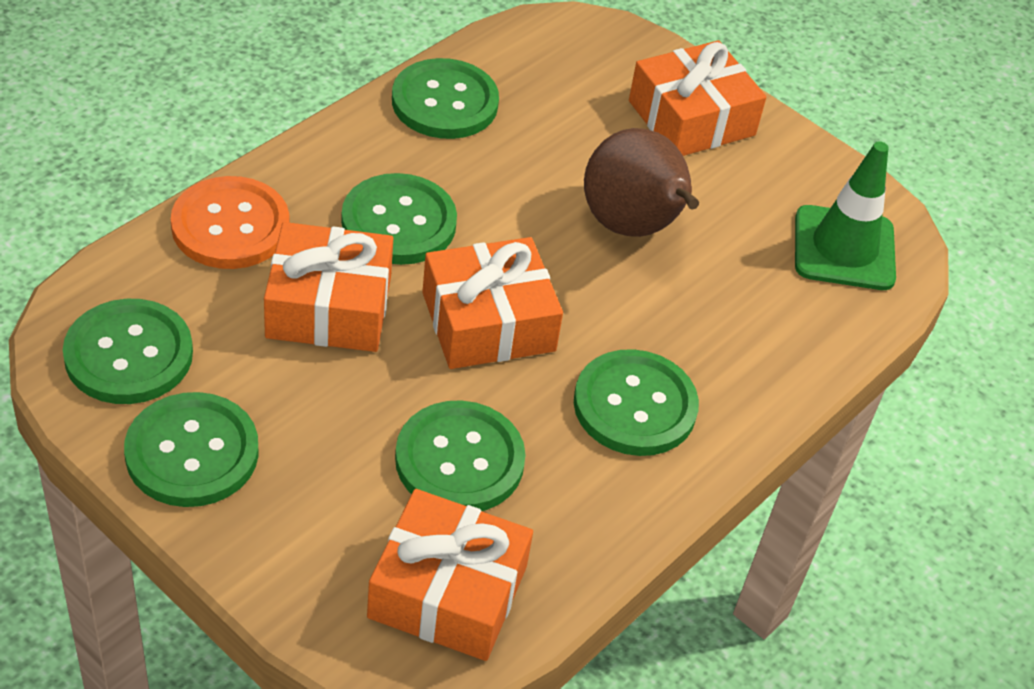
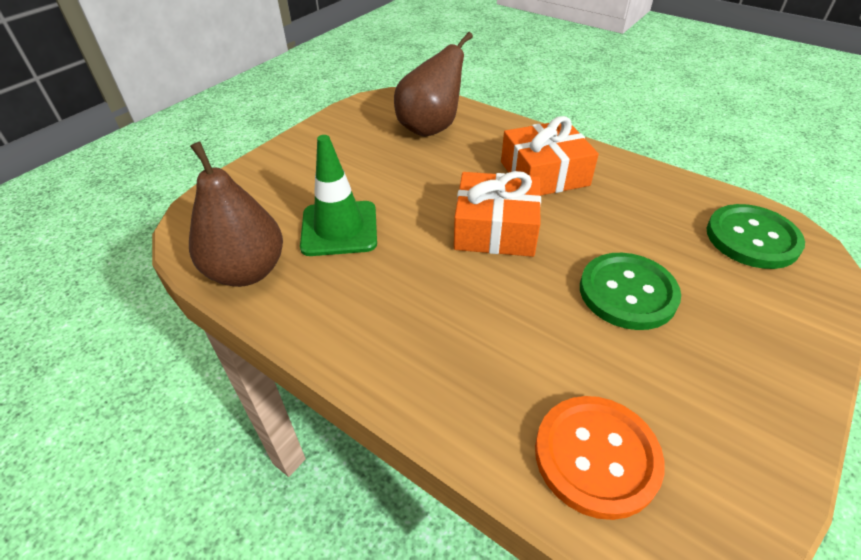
brown pear: [584,128,699,237] = 1 -> [189,142,283,287] [394,32,473,137] = 2
green button: [63,299,193,404] [124,392,259,507] [341,173,457,265] [392,58,499,139] [395,400,526,511] [574,349,699,456] = 6 -> [580,253,681,330] [706,204,805,269] = 2
orange gift: [264,222,393,352] [367,489,533,661] [422,237,563,369] [629,40,766,156] = 4 -> [454,171,541,257] [501,116,599,196] = 2

